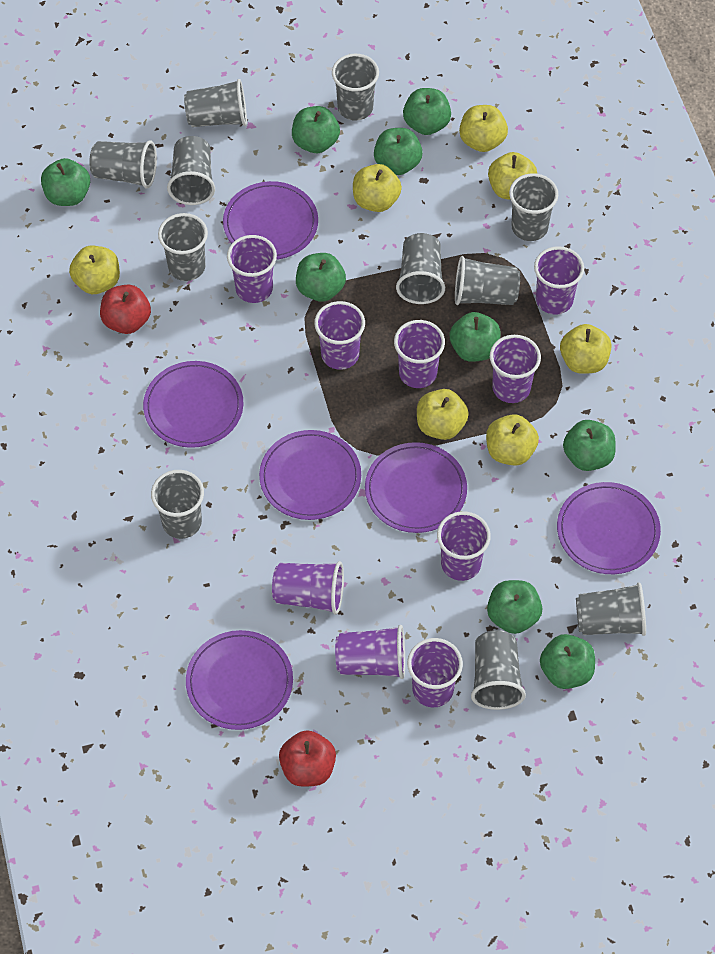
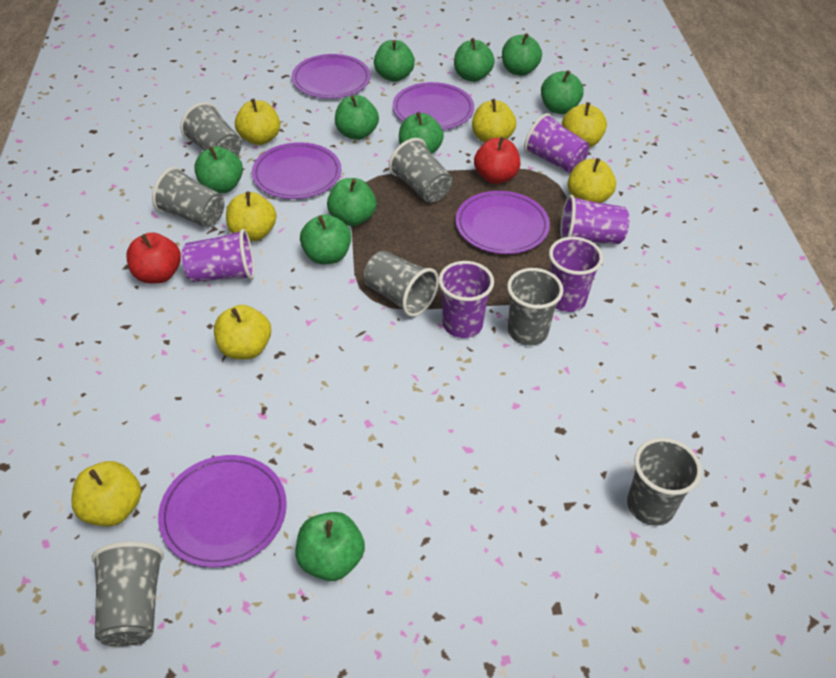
green apple: [41,158,90,206] [292,106,340,153] [296,253,346,302] [374,128,423,175] [403,88,451,135] [449,312,501,362] [487,580,542,634] [540,634,595,689] [563,420,616,471] = 9 -> [194,146,243,193] [296,512,365,581] [300,214,351,264] [327,178,376,226] [335,95,379,140] [374,40,415,82] [399,112,444,154] [454,38,495,82] [502,33,542,76] [541,70,584,114] = 10
grey cup: [89,140,157,188] [151,470,204,539] [158,213,208,281] [167,136,215,205] [184,79,247,127] [332,54,379,121] [396,233,445,304] [455,256,520,305] [471,630,526,710] [509,173,558,241] [576,582,646,636] = 11 -> [92,542,164,647] [152,167,225,228] [180,102,242,156] [364,251,439,317] [389,138,452,203] [507,268,563,345] [627,438,702,526] = 7
purple cup: [227,235,277,303] [272,561,344,614] [314,301,365,370] [335,625,405,679] [394,320,445,388] [407,638,463,707] [437,511,491,581] [490,335,541,403] [534,246,584,315] = 9 -> [182,229,254,282] [438,261,494,338] [524,113,589,173] [549,237,603,312] [560,195,629,244] = 5
purple plate: [143,361,243,448] [186,630,293,730] [223,181,318,260] [259,430,361,520] [365,442,467,533] [557,482,661,574] = 6 -> [158,455,287,568] [252,142,341,199] [291,54,371,98] [393,82,474,130] [455,191,550,254] = 5

